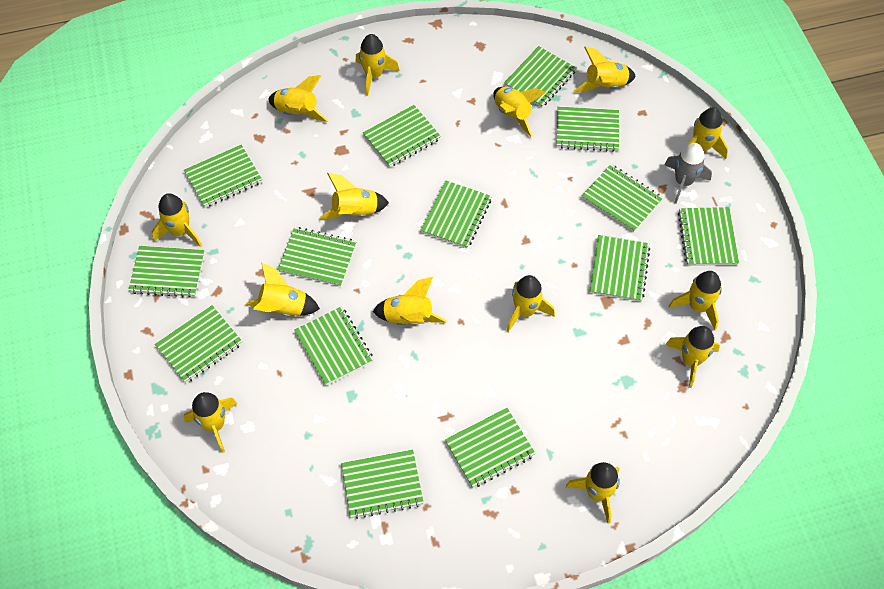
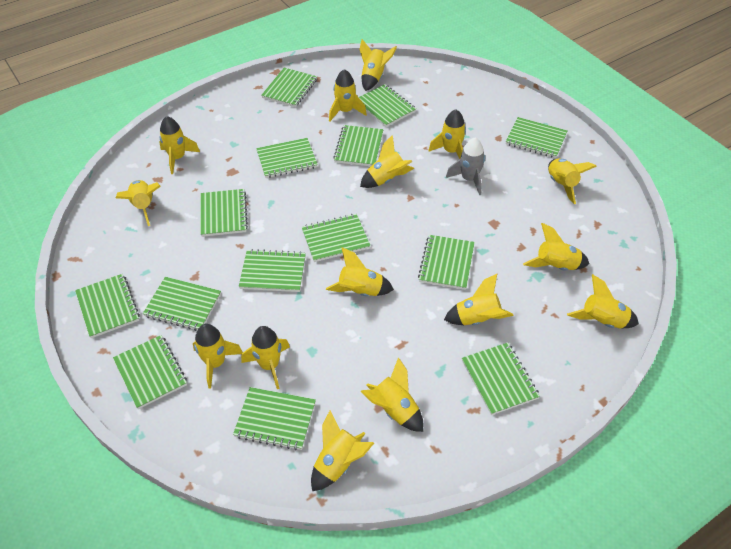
yellow rocket: [152,193,202,247] [184,392,237,453] [246,263,320,316] [268,75,328,122] [320,173,389,219] [356,34,400,96] [373,277,447,325] [493,86,546,137] [506,275,555,332] [566,462,620,524] [574,46,636,92] [665,326,720,388] [669,271,722,330] [685,107,728,159] = 14 -> [116,180,161,226] [159,116,200,174] [193,324,243,389] [241,326,290,389] [311,410,374,491] [326,247,394,296] [329,69,367,121] [359,39,397,91] [360,135,414,188] [360,357,423,432] [428,109,466,159] [444,274,514,325] [523,223,589,270] [548,158,597,204] [567,274,639,328] = 15

